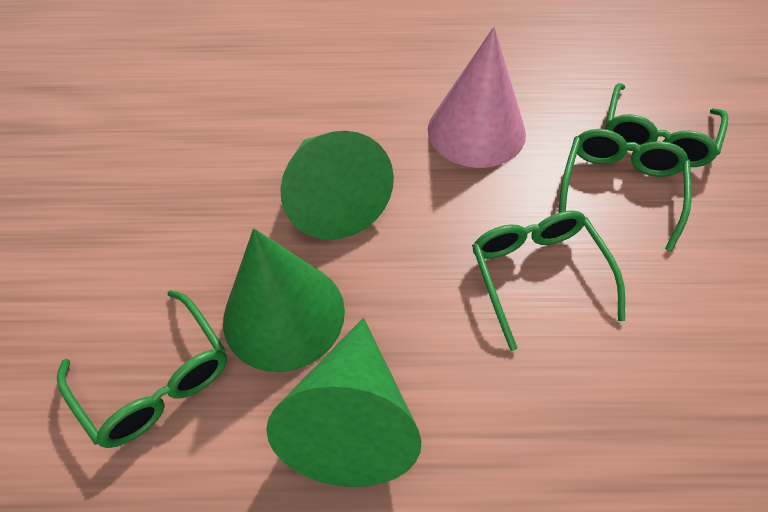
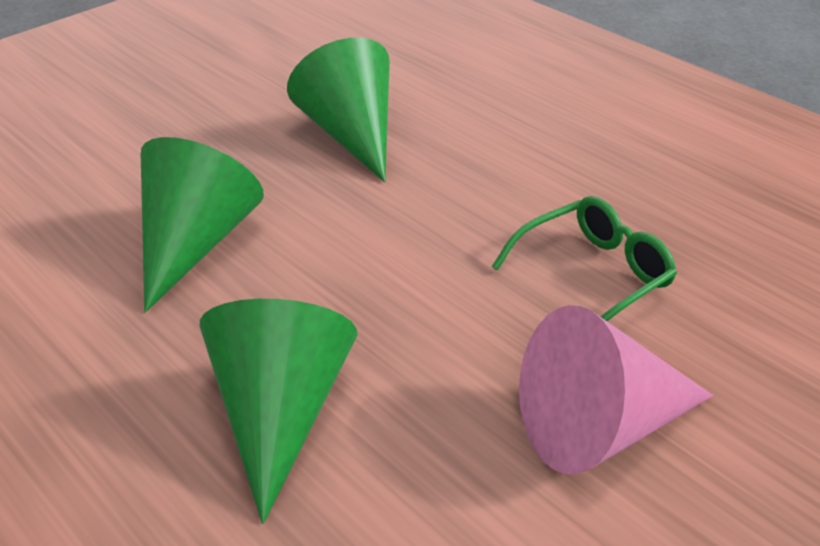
green glasses: [57,290,227,448] [472,211,625,351] [558,129,692,251] [605,83,728,167] = 4 -> [492,196,677,321] = 1

